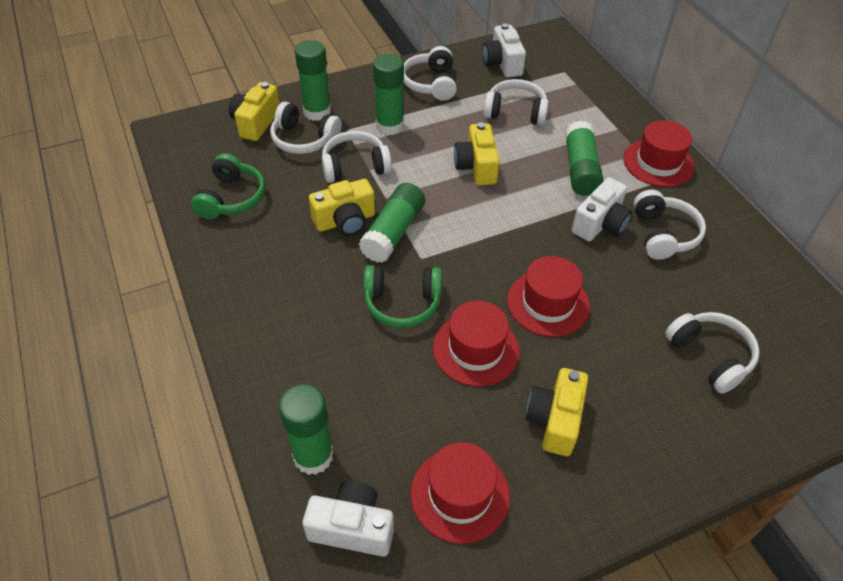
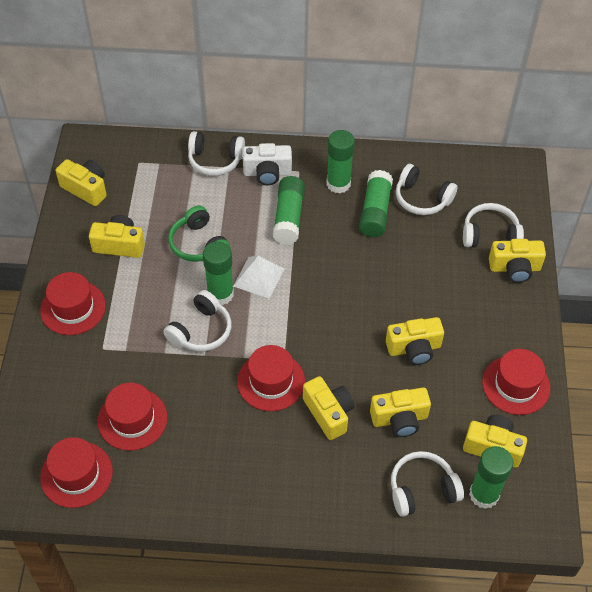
green headphones: [191,153,265,219] [363,265,442,328] = 2 -> [168,205,231,262] = 1
red hat: [411,442,510,544] [433,301,520,386] [507,256,590,337] [623,120,695,187] = 4 -> [40,272,106,335] [40,437,113,508] [98,382,167,451] [237,345,305,411] [482,349,550,415] = 5
white camera: [302,481,394,557] [482,23,526,78] [572,177,632,242] = 3 -> [243,143,292,186] = 1
white headphones: [270,102,342,154] [322,131,392,183] [403,46,457,101] [483,79,549,126] [634,190,706,260] [665,312,760,394] = 6 -> [163,290,231,351] [188,131,245,176] [391,451,464,517] [396,164,458,215] [463,203,524,248] = 5
white pyramid: none = 0 -> [233,256,284,299] = 1
yellow camera: [229,82,280,141] [309,179,375,236] [454,122,500,185] [526,368,588,456] = 4 -> [56,159,107,206] [89,215,145,258] [303,376,354,440] [370,387,431,437] [386,317,444,365] [463,415,527,468] [489,239,546,283] = 7

